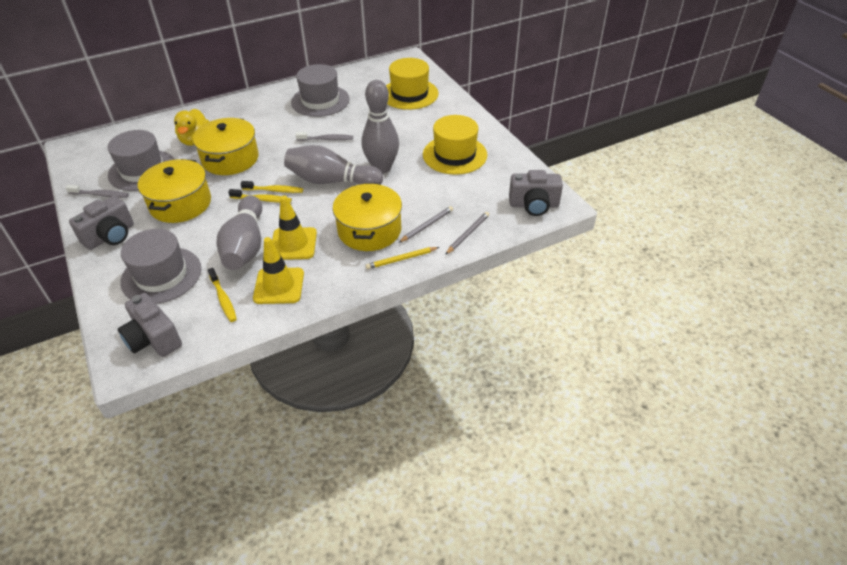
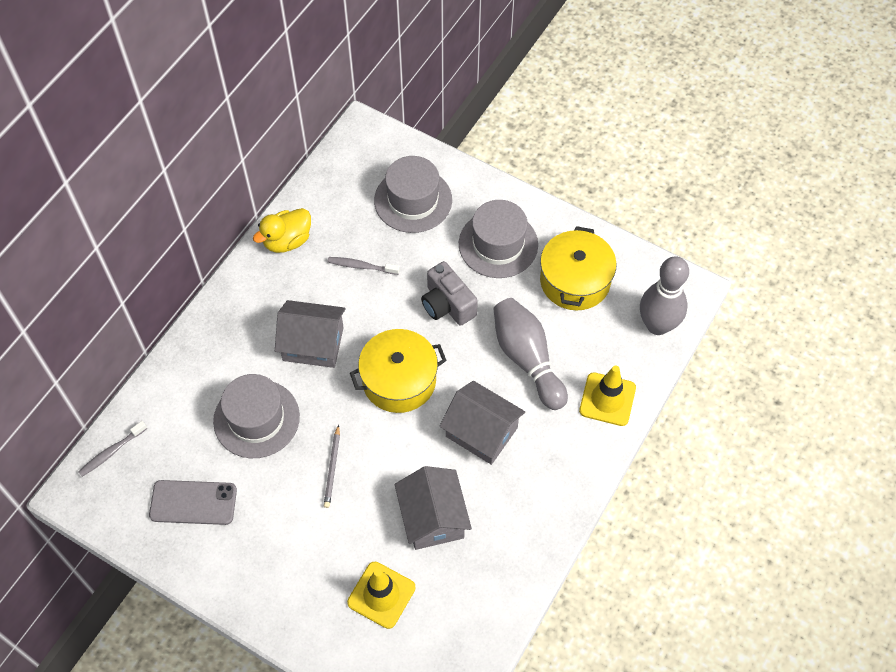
grey bowling pin: [217,196,262,270] [284,145,383,185] [361,80,399,174] = 3 -> [493,298,568,410] [640,256,689,335] = 2
grey camera: [69,196,134,250] [118,293,182,357] [509,170,563,216] = 3 -> [421,261,478,326] = 1
grey house: none = 0 -> [275,300,346,368] [395,466,472,550] [440,381,525,465] = 3
grey pencil: [399,206,453,243] [445,212,489,255] = 2 -> [324,424,340,508] = 1
grey phone: none = 0 -> [149,480,237,525] = 1
yellow hat: [386,58,439,110] [423,115,487,175] = 2 -> none = 0
yellow pencil: [366,247,439,269] = 1 -> none = 0
yellow pot: [138,159,211,223] [193,118,259,175] [333,183,402,251] = 3 -> [350,329,447,413] [540,226,617,310] = 2
yellow toothbrush: [208,268,237,322] [228,189,292,203] [240,181,303,193] = 3 -> none = 0

